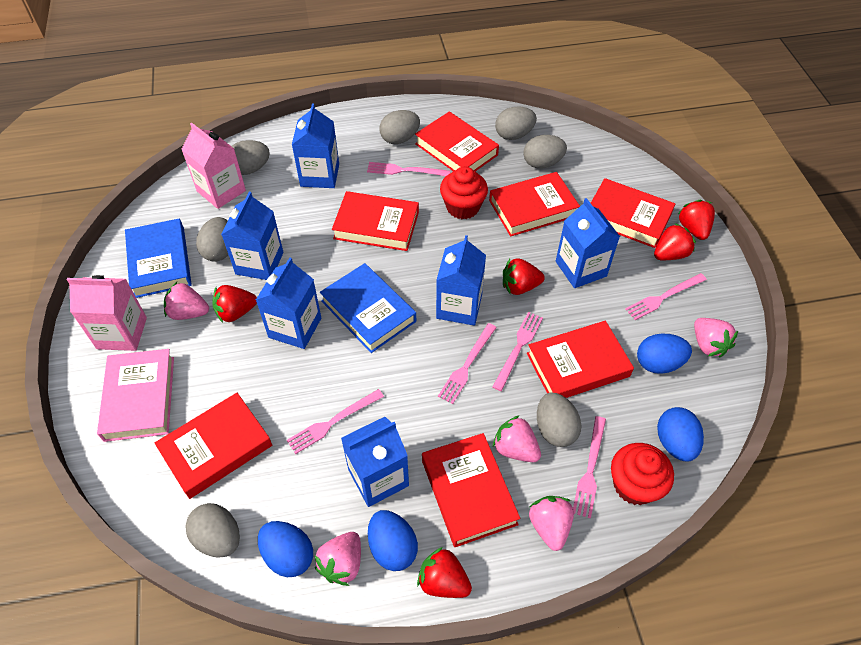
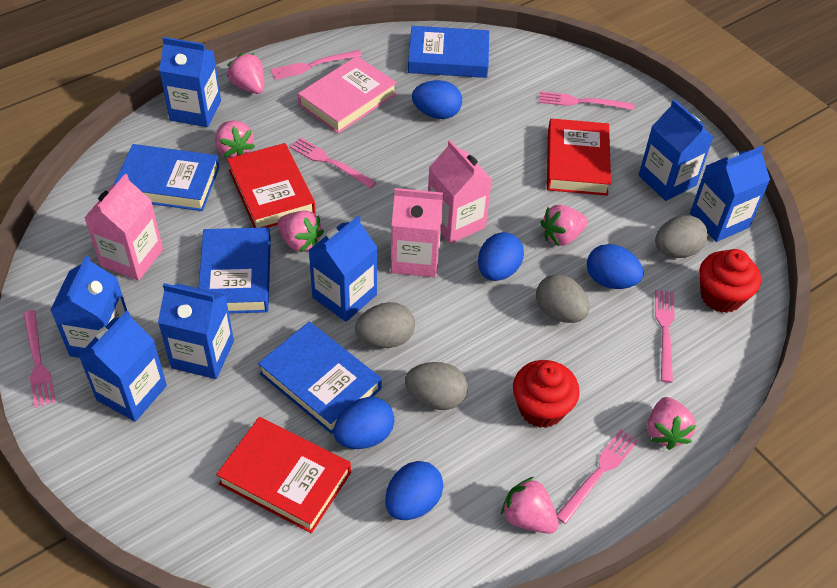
blue book: [125,219,192,298] [320,263,416,353] = 2 -> [114,144,219,211] [198,227,271,313] [258,322,382,434] [408,26,489,78] = 4
blue carton: [221,192,283,280] [256,257,321,349] [292,103,339,188] [341,417,409,507] [436,235,486,326] [556,198,620,288] = 6 -> [50,255,127,358] [78,311,167,422] [158,283,234,379] [159,37,221,127] [308,216,378,322] [639,99,713,201] [690,146,770,242] = 7
blue egg: [258,521,313,577] [368,510,418,571] [637,334,692,374] [657,407,704,461] = 4 -> [334,397,395,449] [385,461,443,520] [412,80,462,119] [478,232,524,281] [587,244,644,289] = 5
grey egg: [185,503,240,558] [196,217,228,262] [232,140,270,175] [380,110,420,144] [495,106,537,140] [523,135,567,168] [537,392,582,447] = 7 -> [355,302,415,348] [405,362,468,410] [536,274,590,323] [655,215,708,258] = 4
pink carton: [67,275,147,351] [181,123,246,209] = 2 -> [84,174,163,281] [391,188,444,277] [428,140,492,244] = 3
pink strawberry: [164,282,209,320] [315,532,361,586] [493,415,541,462] [529,496,574,551] [694,318,738,357] = 5 -> [215,121,255,158] [227,53,264,94] [277,211,324,253] [501,477,559,534] [541,205,588,246] [647,397,696,450] = 6
red book: [155,393,272,499] [332,191,419,251] [415,111,499,171] [422,433,520,547] [489,172,580,237] [527,321,634,398] [591,178,675,248] = 7 -> [216,417,351,533] [227,143,316,228] [547,119,611,196] = 3
red strawberry: [212,285,257,323] [417,547,472,598] [503,258,545,295] [654,223,696,260] [678,200,715,240] = 5 -> none = 0

